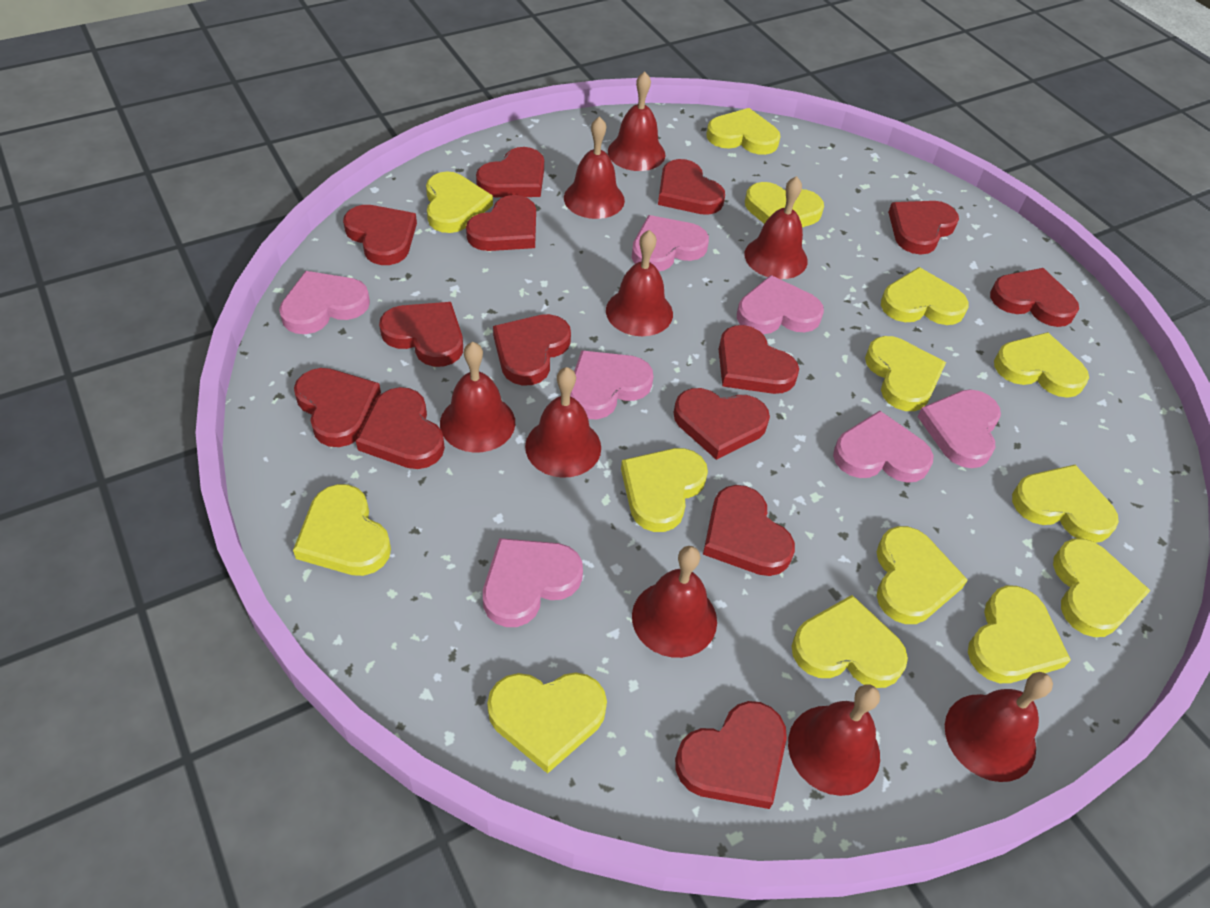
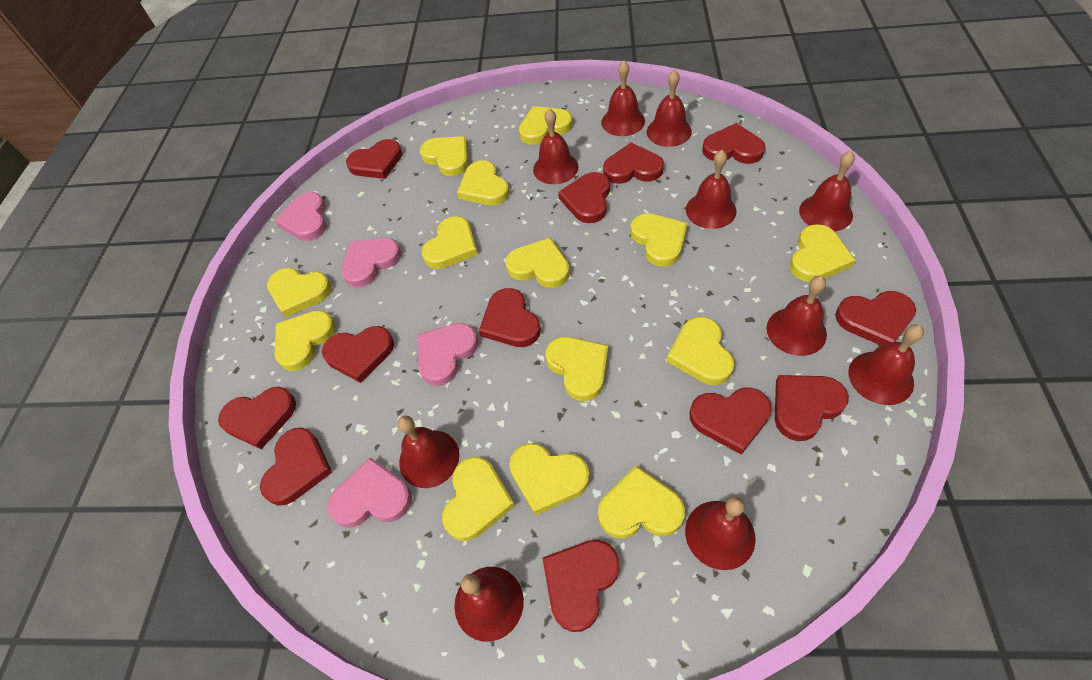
pink heart: [279,271,370,334] [483,538,583,627] [570,350,653,419] [632,215,709,271] [737,275,824,334] [833,411,934,483] [917,389,1001,468] = 7 -> [275,192,327,241] [328,457,412,528] [341,238,401,288] [417,323,478,386] = 4
red bell: [440,342,515,453] [525,367,601,478] [564,116,625,219] [606,230,673,336] [608,71,665,171] [632,546,717,658] [745,176,808,279] [788,684,880,796] [945,672,1053,782] = 9 -> [398,416,459,488] [454,567,524,642] [533,108,579,184] [601,61,645,136] [647,70,692,147] [685,496,756,570] [686,150,737,229] [767,276,827,356] [799,151,855,231] [849,324,924,405] = 10
red heart: [294,368,381,447] [343,205,417,265] [356,387,445,469] [379,302,463,367] [466,195,536,251] [476,147,544,198] [493,314,571,386] [658,159,725,215] [674,388,770,460] [675,701,787,809] [703,485,795,576] [719,325,799,394] [888,201,959,255] [990,268,1079,327] = 14 -> [218,387,296,449] [260,428,332,506] [322,326,394,383] [346,139,402,179] [479,288,541,347] [543,540,620,632] [558,172,610,223] [603,143,664,184] [689,387,772,455] [702,123,765,164] [775,375,849,441] [835,291,916,345] = 12

